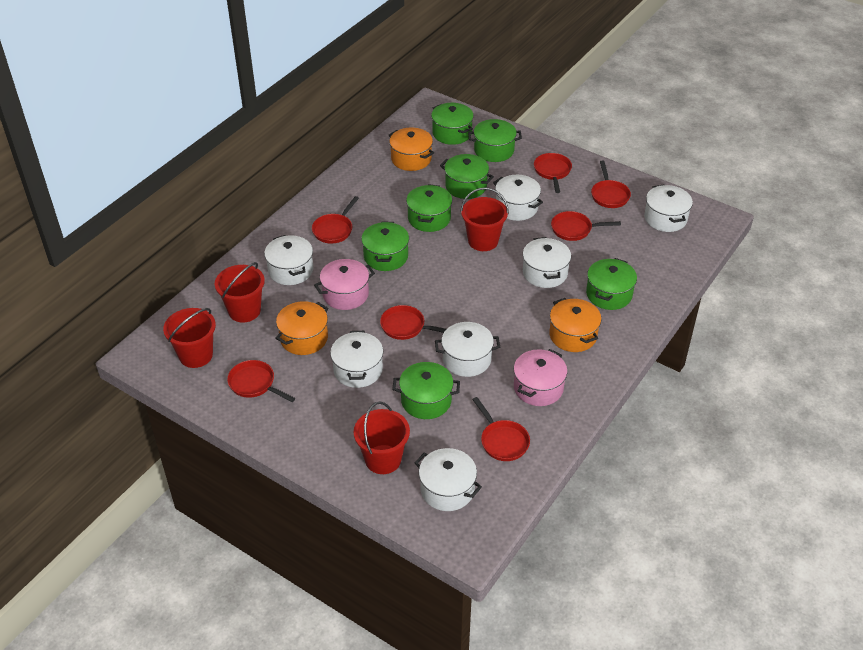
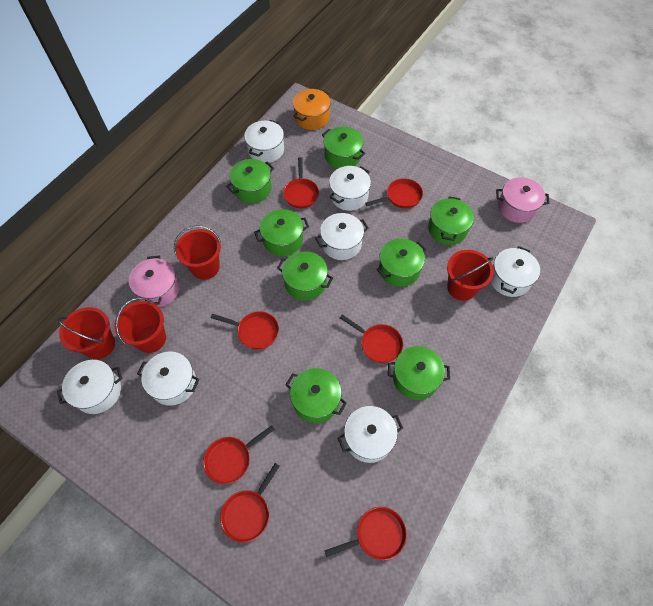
green pot: [361,221,409,271] [392,362,460,419] [406,184,452,232] [431,103,474,145] [440,154,494,199] [468,119,522,162] [586,258,637,310] = 7 -> [226,159,274,203] [254,209,309,256] [277,251,333,300] [285,368,347,423] [322,127,366,169] [376,238,427,287] [388,346,450,400] [428,196,474,245] = 8
orange pot: [276,301,328,355] [389,127,434,171] [549,298,602,352] = 3 -> [293,89,331,130] = 1

